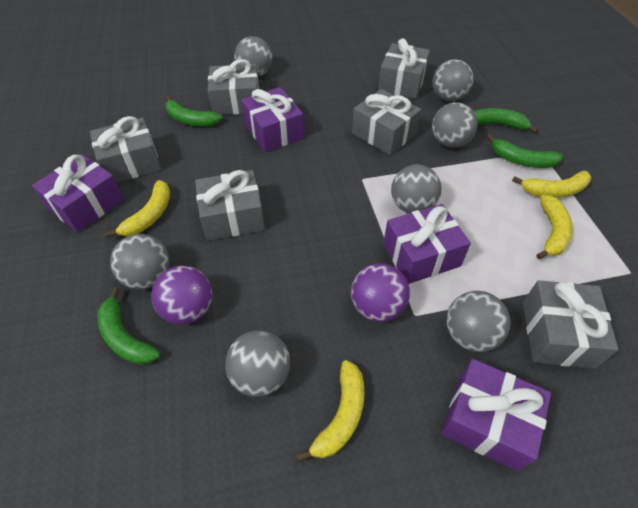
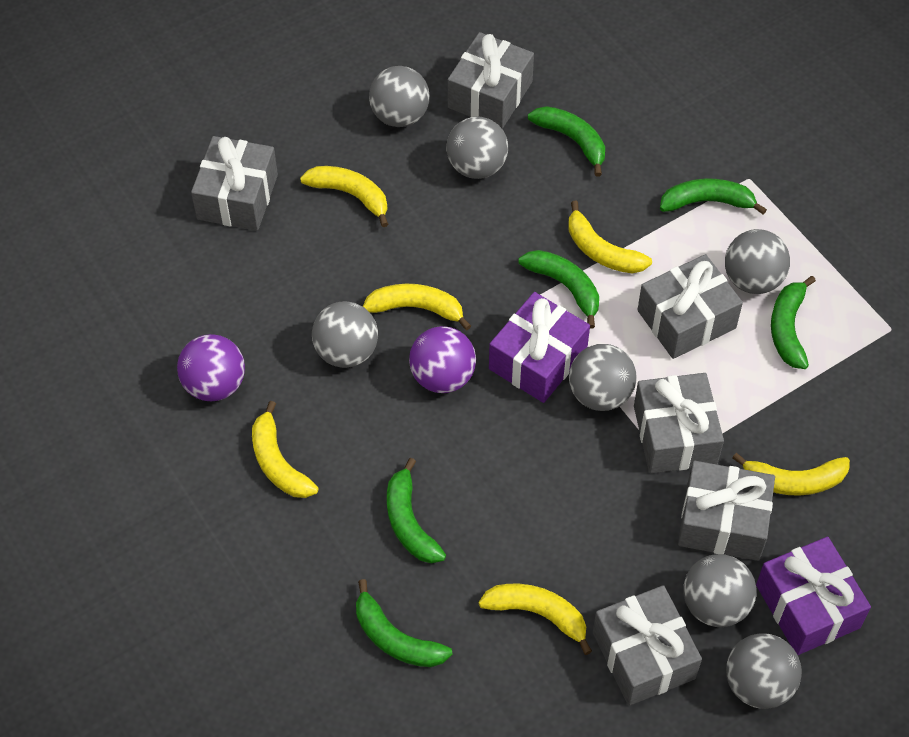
green banana: [97,288,160,365] [165,95,222,126] [474,108,538,133] [487,134,563,168] = 4 -> [356,579,452,667] [387,458,446,563] [518,250,599,329] [528,106,605,177] [660,179,767,214] [771,276,816,369] = 6
purple gift: [32,154,124,232] [241,87,304,152] [383,204,471,284] [441,359,551,472] = 4 -> [489,292,590,403] [756,537,871,655] = 2
yellow banana: [106,180,170,237] [296,360,365,462] [512,171,591,198] [536,195,573,259] = 4 -> [252,401,318,498] [300,166,388,227] [363,284,471,330] [478,584,592,655] [568,201,652,274] [732,453,850,496] = 6

